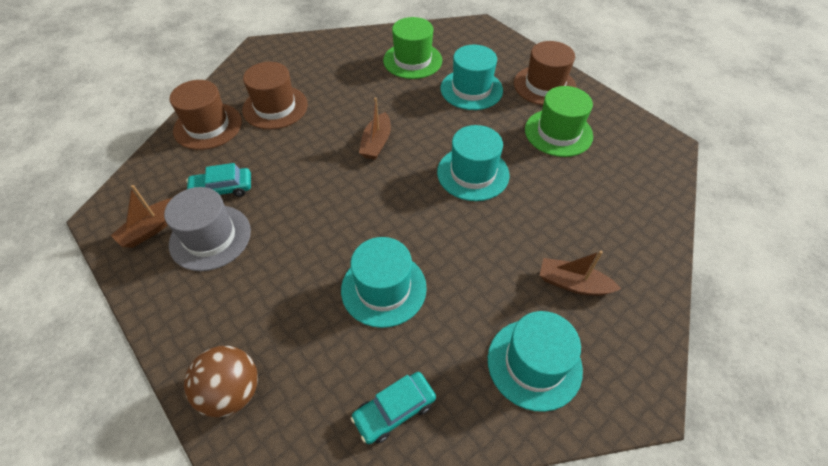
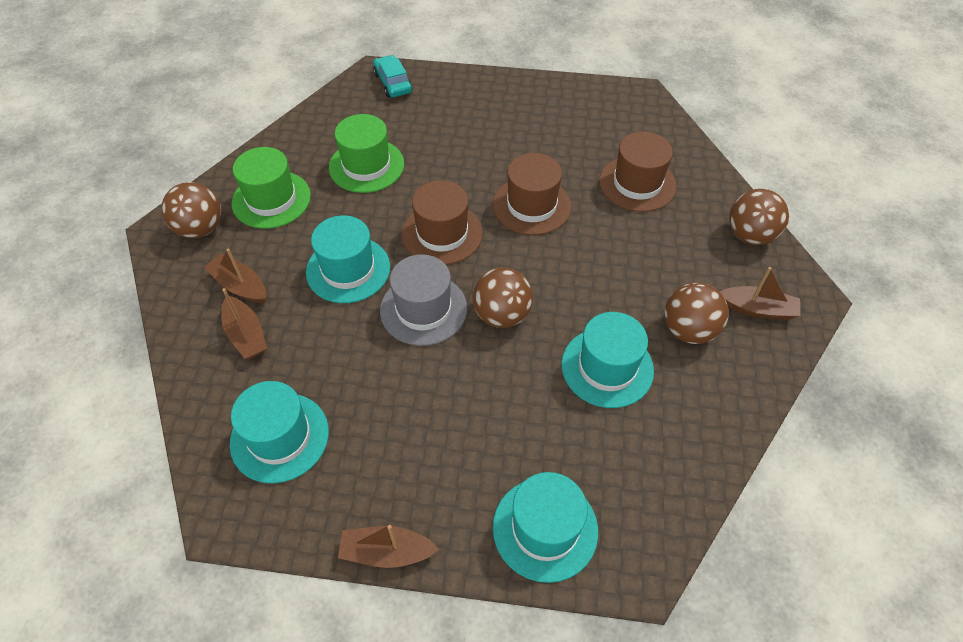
brown ball: [184,346,258,417] = 1 -> [161,182,221,238] [473,267,533,328] [664,282,729,344] [729,189,789,245] = 4
brown boat: [110,185,172,248] [359,97,391,160] [540,251,621,296] = 3 -> [205,249,266,303] [221,288,267,359] [338,525,439,568] [720,267,800,320] = 4
turquoise car: [186,163,251,197] [351,372,436,444] = 2 -> [373,55,412,98] = 1

